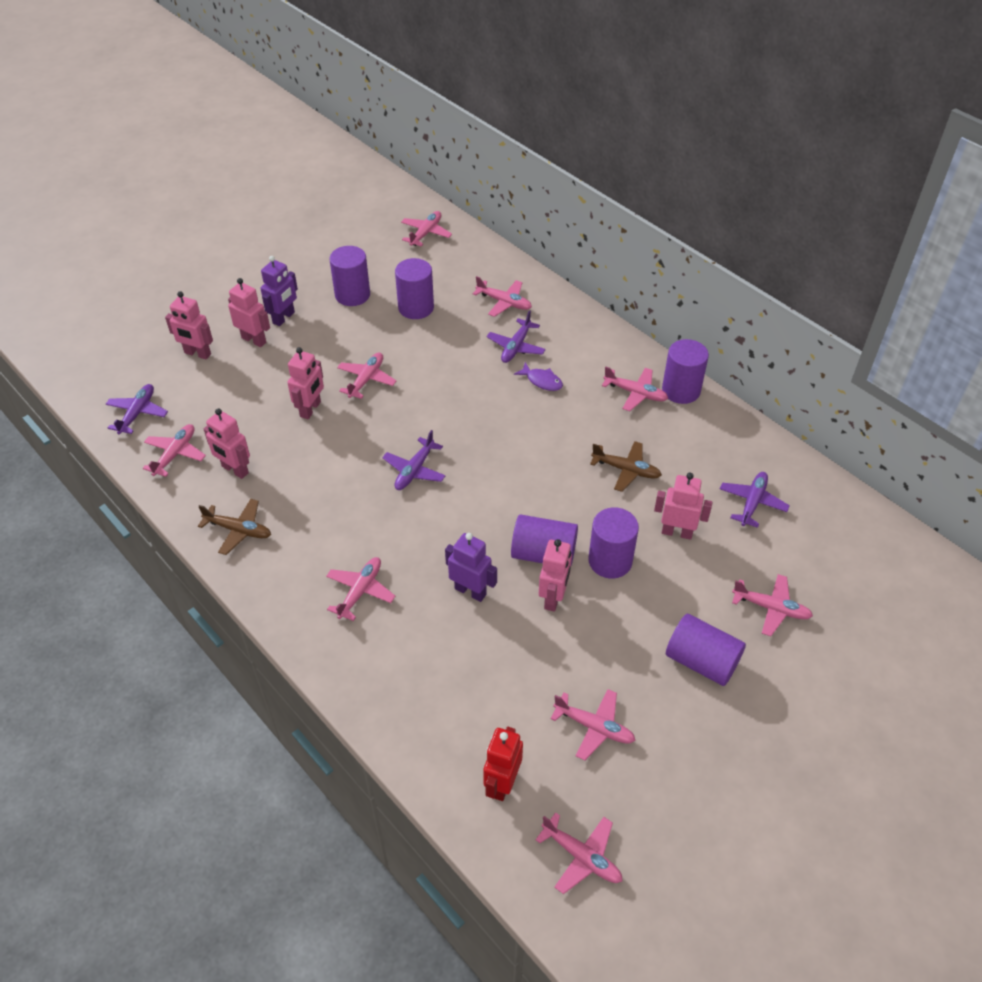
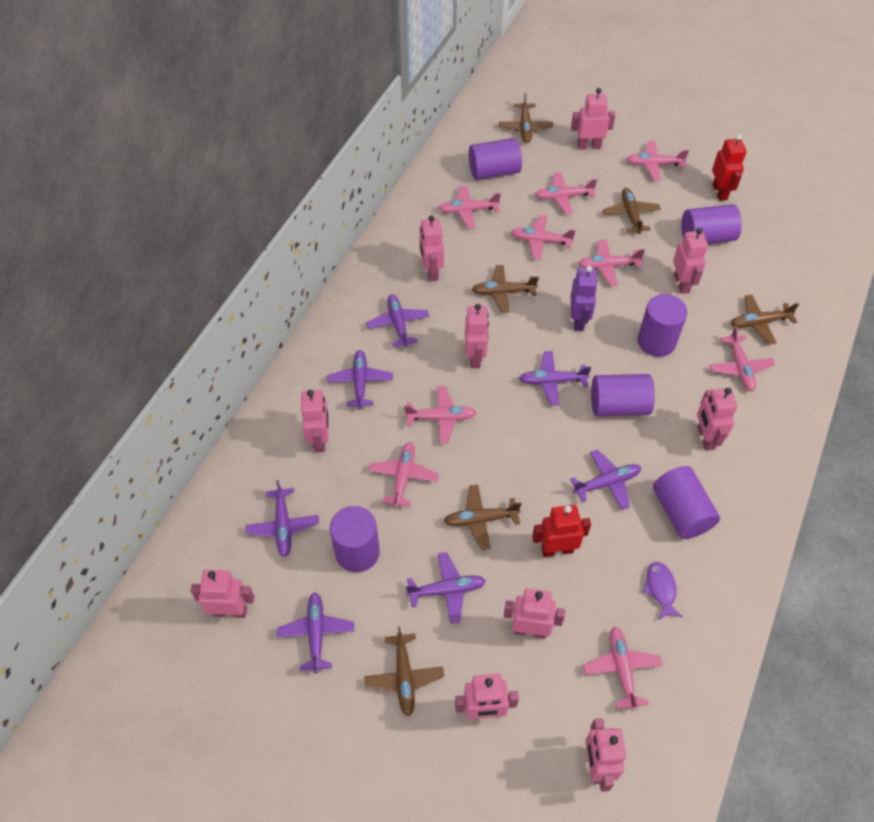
brown plane: [198,499,271,555] [590,441,662,492] = 2 -> [364,627,444,717] [444,485,521,550] [472,265,539,313] [499,93,553,143] [603,188,661,234] [731,295,799,345] = 6
pink robot: [165,291,213,360] [204,408,250,479] [228,278,270,347] [287,347,324,419] [539,539,572,612] [654,473,713,540] = 6 -> [191,570,254,618] [301,390,329,452] [419,215,444,281] [455,674,519,719] [465,304,489,368] [504,588,565,639] [571,88,615,150] [585,718,626,792] [673,228,708,294] [697,388,737,450] = 10
purple plane: [106,384,168,434] [382,430,446,490] [487,310,546,363] [720,472,790,528] = 4 -> [246,480,319,557] [277,593,354,673] [327,350,393,409] [366,295,429,348] [406,552,486,624] [519,351,591,406] [570,450,641,510] = 7
purple robot: [260,256,298,326] [445,533,497,602] = 2 -> [571,266,598,331] = 1
red robot: [483,727,523,801] = 1 -> [532,505,591,557] [712,134,746,201] = 2

